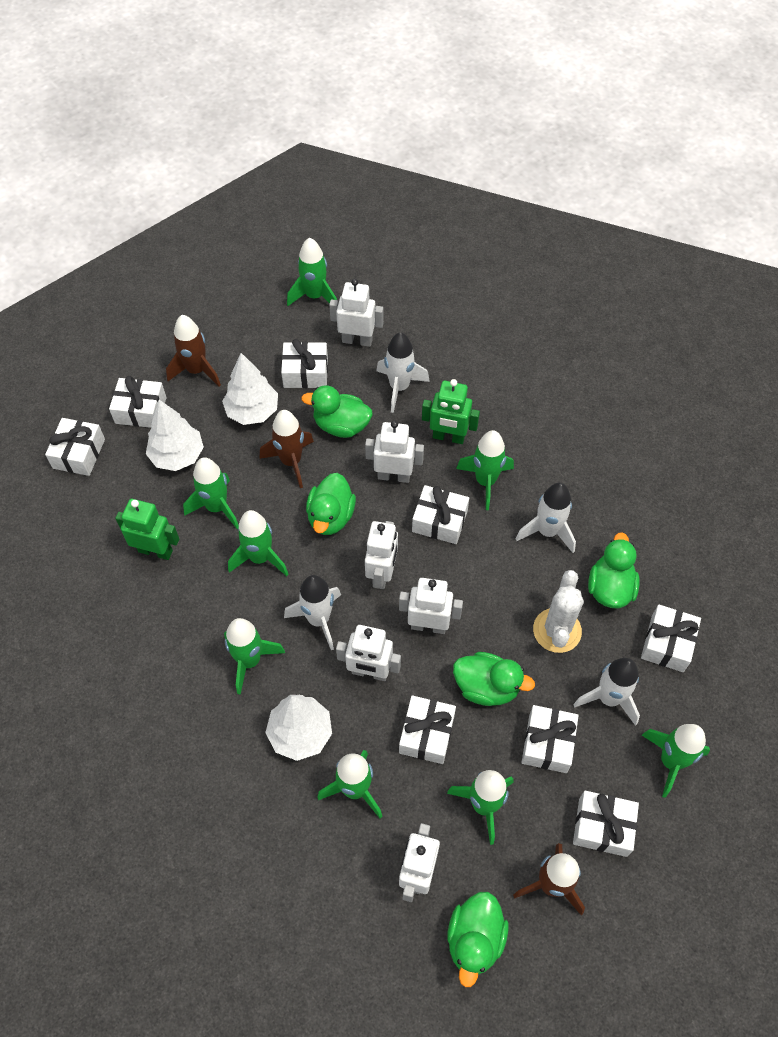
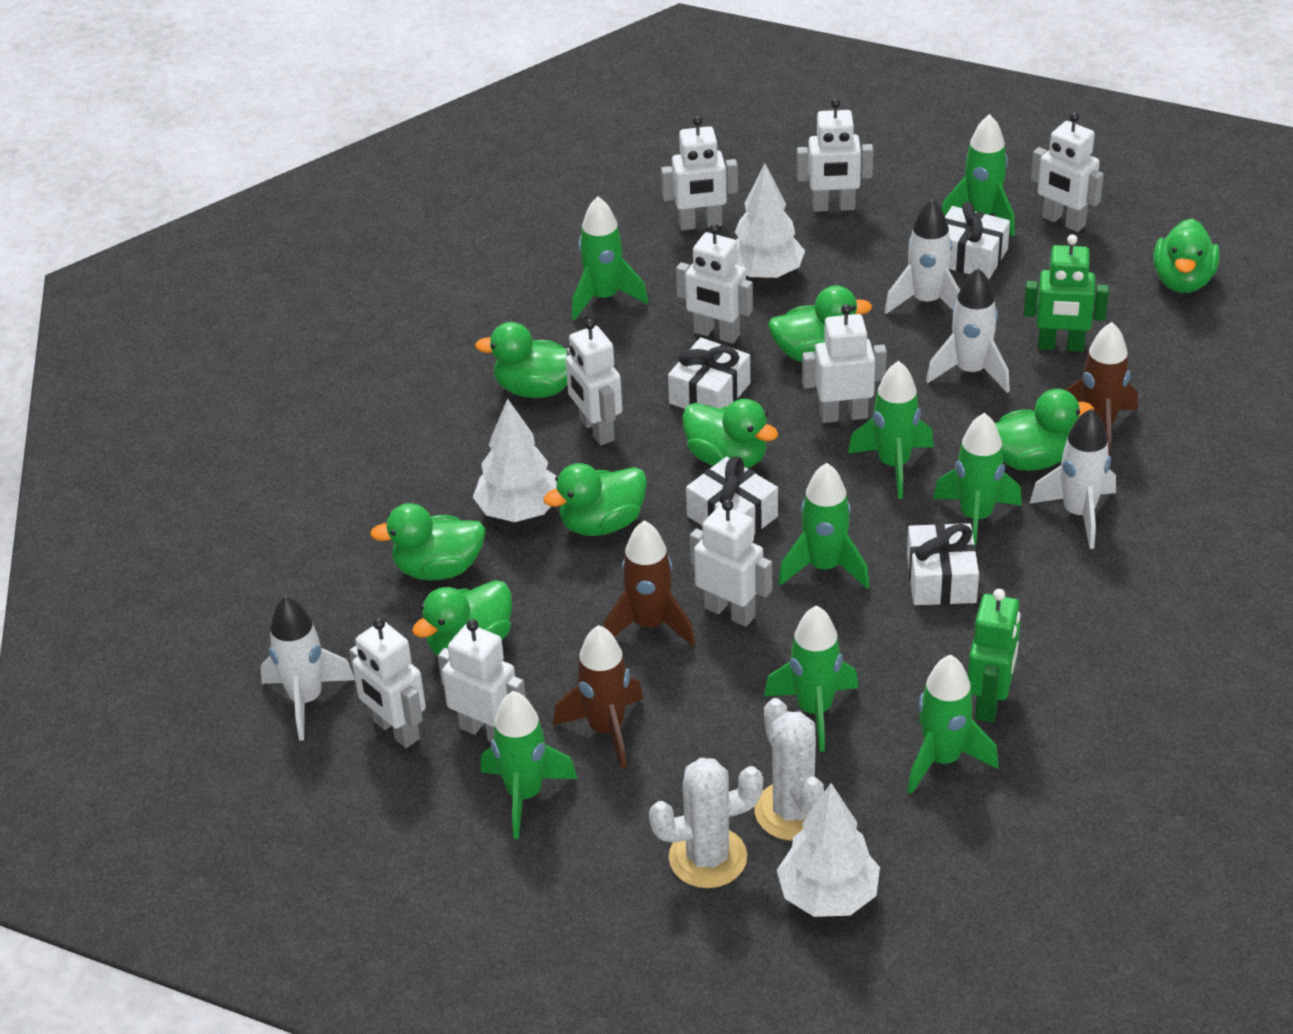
green duck: [301,385,373,438] [306,473,356,535] [447,892,508,987] [453,652,535,706] [588,532,640,609] = 5 -> [370,503,486,580] [412,580,512,656] [475,322,568,398] [543,463,647,536] [682,399,778,468] [768,285,872,362] [995,389,1094,471] [1153,219,1220,293] = 8
white cactus: [533,570,584,653] = 1 -> [649,758,763,888] [755,698,824,841] = 2
white gift: [45,418,105,476] [109,376,167,428] [281,339,328,388] [399,695,456,764] [412,485,469,544] [522,705,579,773] [573,791,639,857] [641,604,701,672] = 8 -> [668,337,750,409] [686,456,778,535] [907,523,979,605] [945,202,1010,279] = 4
white robot: [329,279,384,347] [336,625,401,681] [365,421,424,483] [365,521,398,589] [399,578,463,634] [399,823,440,902] = 6 -> [349,618,426,748] [438,619,525,742] [566,319,622,445] [661,116,738,230] [676,224,753,344] [690,499,772,627] [797,98,873,212] [802,304,887,423] [1031,112,1104,232] = 9

